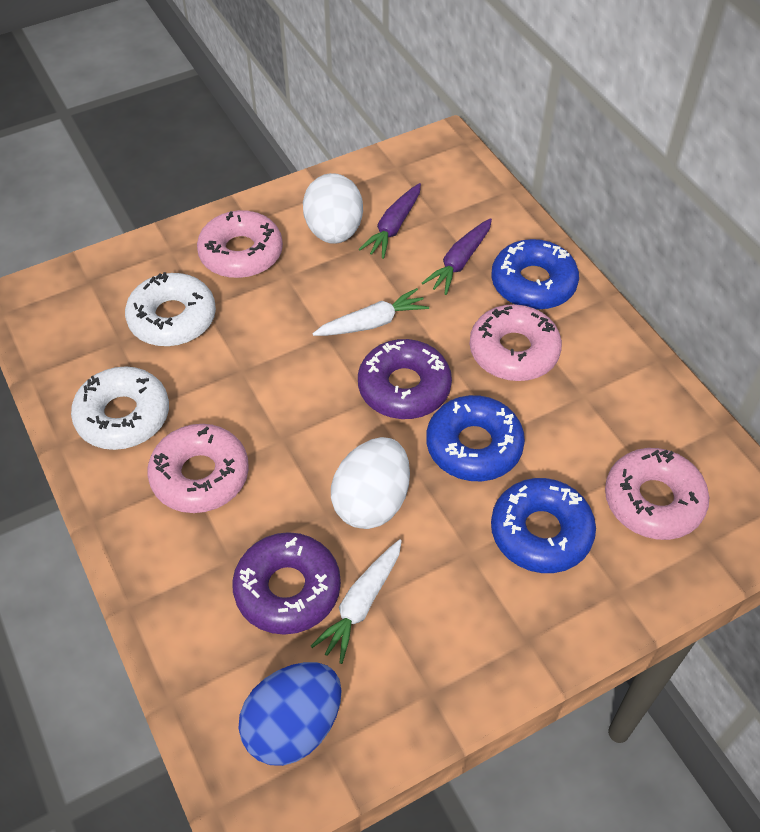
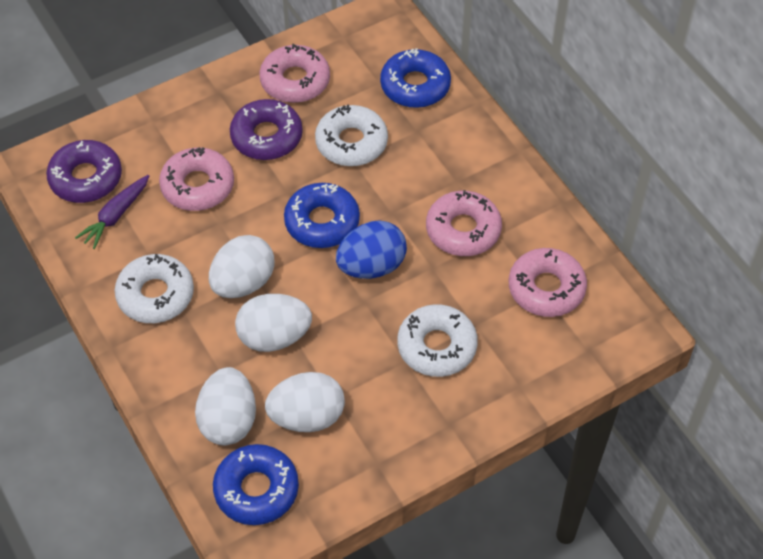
purple carrot: [359,183,421,259] [422,218,492,295] = 2 -> [75,175,149,249] = 1
white carrot: [311,539,402,664] [312,288,429,336] = 2 -> none = 0
white donut: [71,366,169,450] [125,272,216,347] = 2 -> [114,254,194,323] [315,105,388,166] [397,304,478,377] = 3
white egg: [303,173,363,244] [331,437,410,529] = 2 -> [195,367,256,445] [209,235,275,298] [235,294,312,352] [265,372,345,432] = 4

